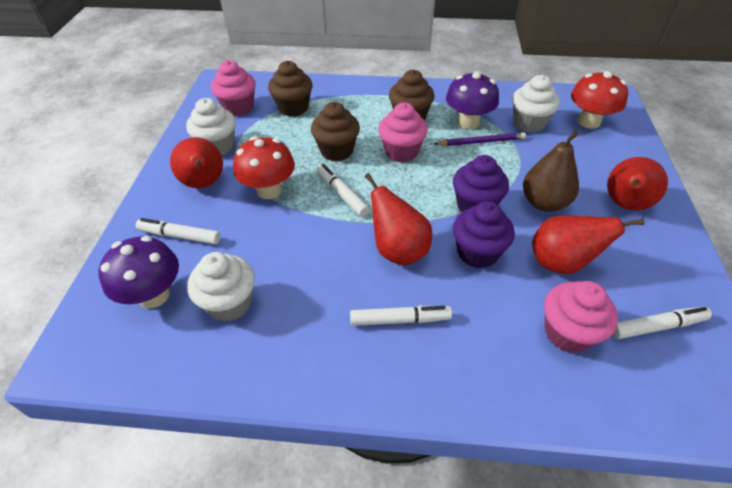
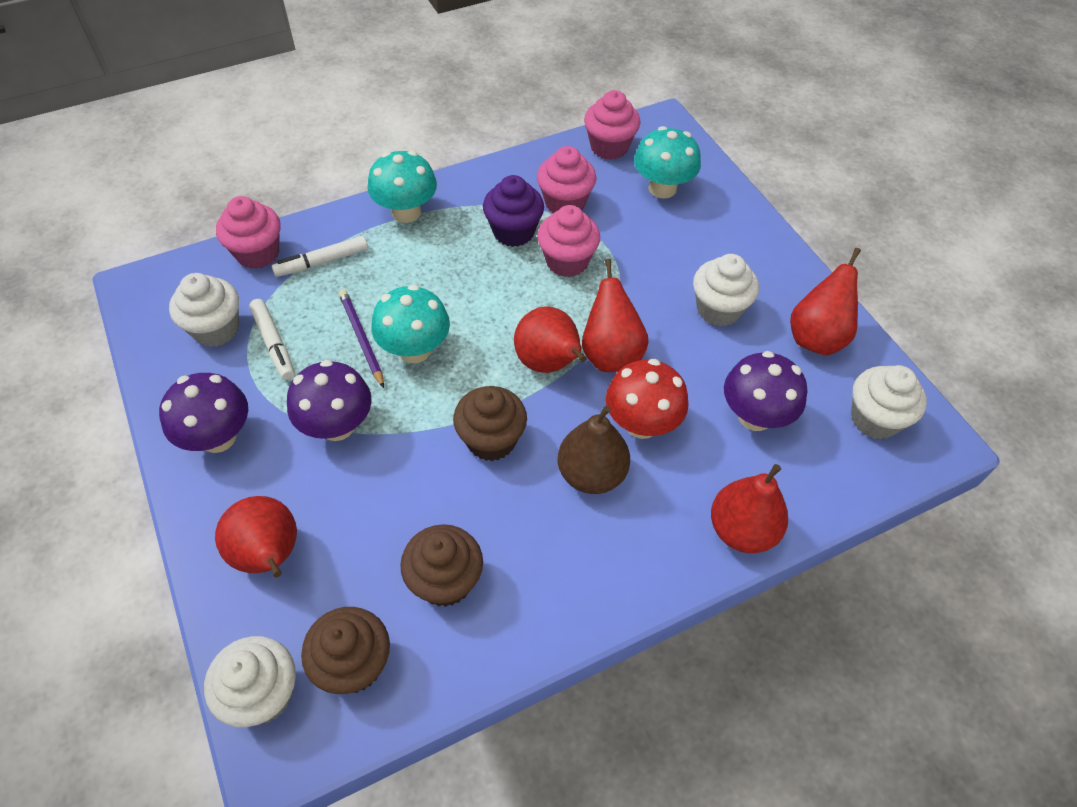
pink cupcake: [211,60,256,116] [378,102,428,162] [544,281,618,353] = 3 -> [216,196,281,269] [537,146,596,214] [537,205,600,277] [584,90,640,160] = 4
purple cupcake: [453,155,509,212] [453,201,515,268] = 2 -> [483,175,544,247] = 1
purple mushroom: [98,236,179,308] [446,71,499,129] = 2 -> [159,373,248,453] [287,360,372,441] [724,351,807,431] = 3
red mushroom: [233,136,295,199] [571,71,628,129] = 2 -> [606,359,689,439] = 1
red pear: [170,137,223,188] [365,173,432,266] [532,216,644,274] [607,157,668,210] = 4 -> [215,496,297,577] [514,306,587,373] [582,259,649,372] [711,464,788,553] [790,248,861,356] = 5
turquoise mushroom: none = 0 -> [368,151,437,223] [371,284,450,363] [634,126,701,199] = 3
white cupcake: [186,98,236,155] [187,252,255,322] [512,75,560,133] = 3 -> [169,273,239,347] [204,636,296,727] [693,254,759,327] [851,365,927,440] = 4
white marker: [136,218,220,245] [316,164,369,217] [350,306,452,326] [613,307,712,339] = 4 -> [249,299,295,380] [272,236,368,277] = 2

